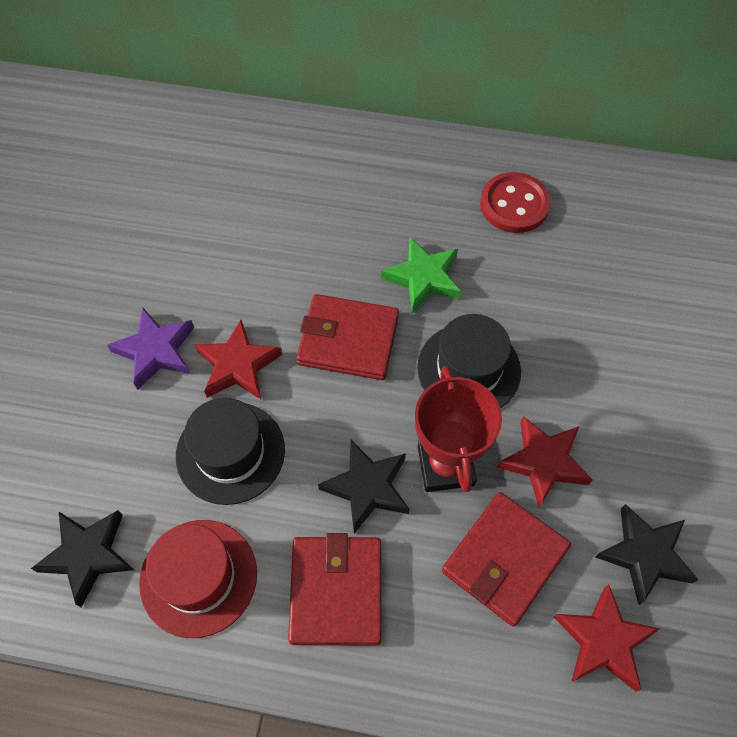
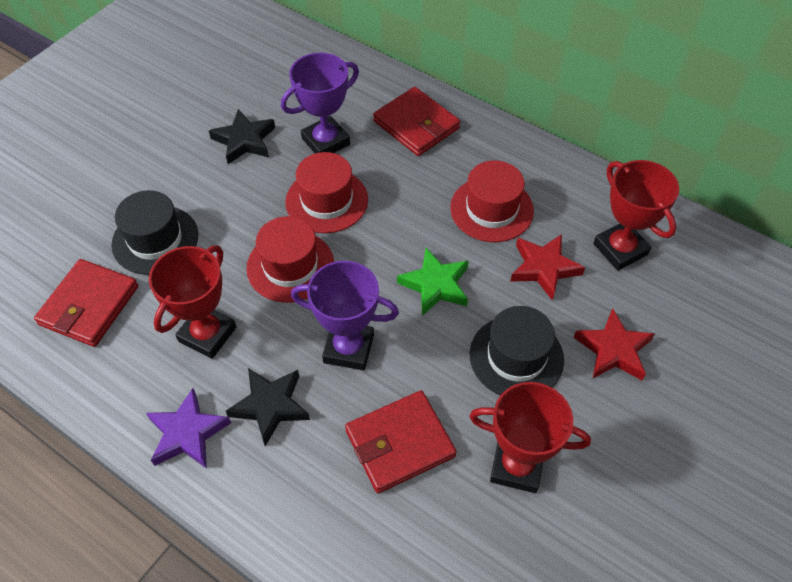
black star: [31,510,134,607] [318,440,410,534] [595,504,699,605] = 3 -> [209,109,275,164] [226,368,310,446] = 2
purple trophy: none = 0 -> [281,53,359,153] [291,261,399,370] = 2
red button: [480,172,551,233] = 1 -> none = 0
red hat: [139,520,257,638] = 1 -> [246,216,334,303] [285,152,368,233] [450,160,534,242] = 3
red star: [194,320,282,399] [497,416,593,507] [554,584,660,691] = 3 -> [510,234,585,300] [574,308,655,380] = 2
red trophy: [415,366,502,492] = 1 -> [149,246,236,359] [469,382,591,493] [593,160,679,271] = 3

